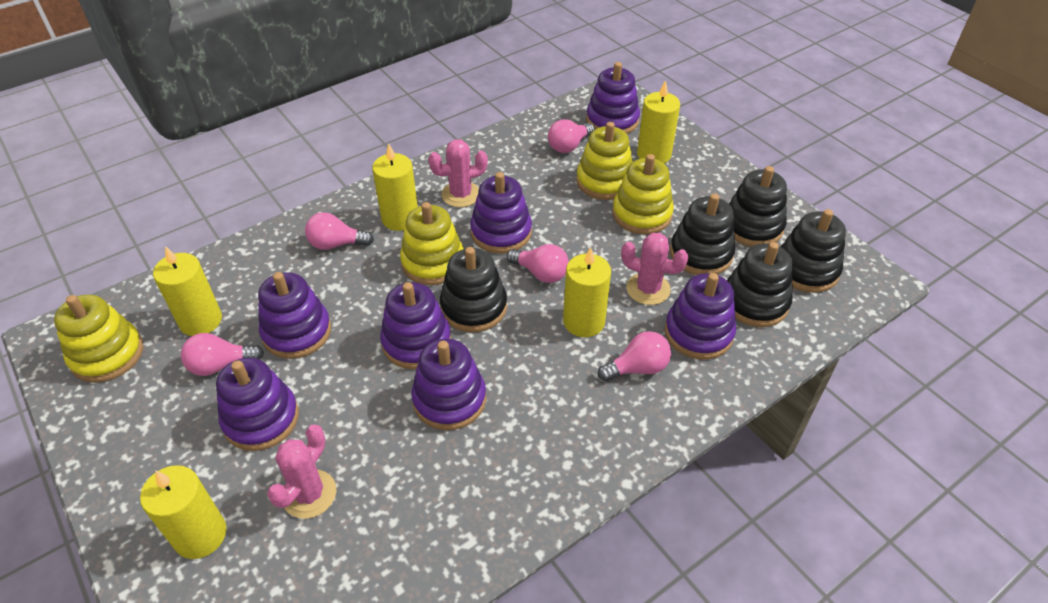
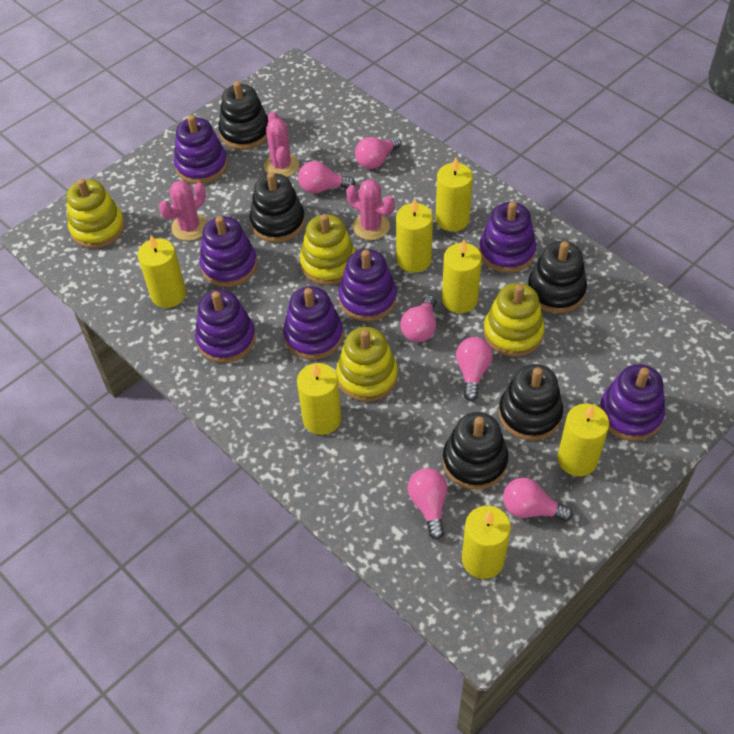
pink light bulb: [181,333,264,376] [305,212,374,250] [506,244,569,283] [548,119,595,153] [598,331,671,381] = 5 -> [298,161,355,193] [355,137,401,169] [401,295,437,342] [408,468,447,540] [456,337,493,401] [503,478,573,522] = 6
yellow candle: [140,465,227,559] [153,246,222,336] [372,143,418,231] [563,247,611,337] [637,80,680,164] = 5 -> [138,235,186,308] [297,363,341,435] [396,199,433,273] [436,158,473,232] [442,240,482,313] [462,506,511,579] [557,403,609,476] = 7

